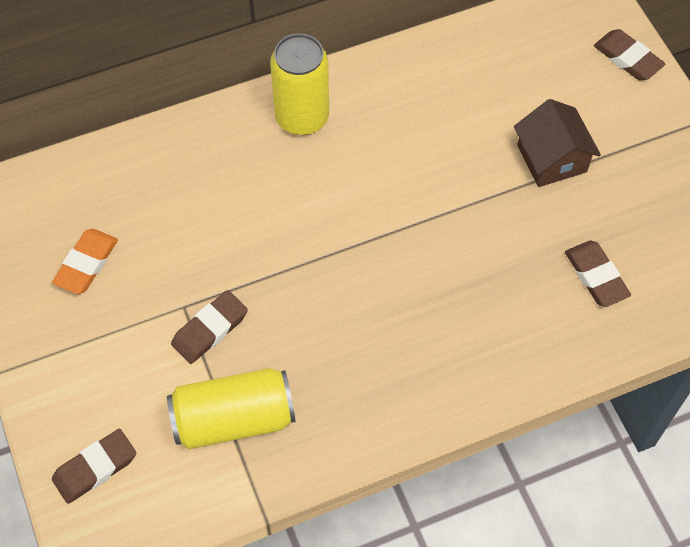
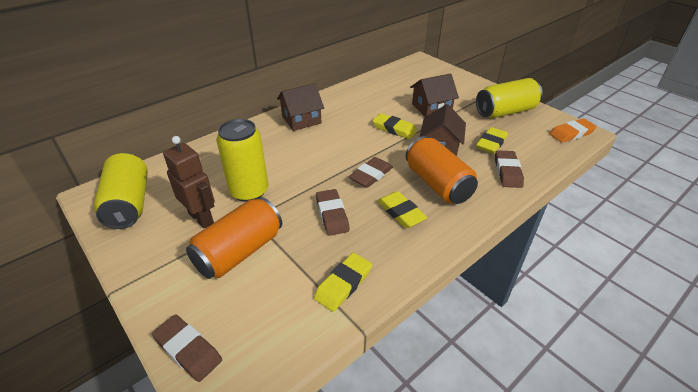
brown house: [514,99,601,187] = 1 -> [277,83,324,131] [410,74,459,117] [420,104,466,156] = 3
brown robot: none = 0 -> [163,136,215,228] = 1
orange can: none = 0 -> [186,197,282,279] [406,136,478,204] = 2
yellow can: [167,368,296,449] [270,33,329,135] = 2 -> [94,153,148,229] [216,119,268,202] [476,78,543,118] = 3
yellow eraser: none = 0 -> [314,253,372,312] [373,113,417,139] [377,191,428,228] [476,127,508,154] = 4

